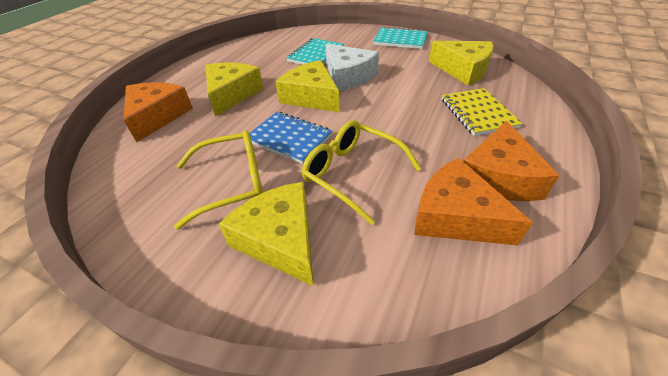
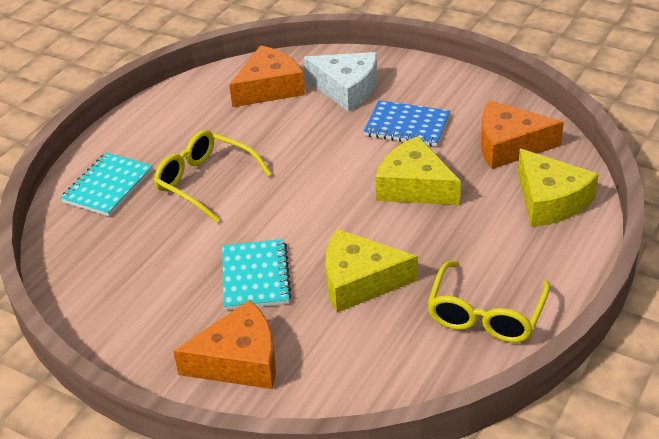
yellow cheese: [205,62,264,116] [218,182,314,286] [275,60,339,112] [429,41,494,85] = 4 -> [326,229,418,313] [376,136,461,205] [518,149,599,227] = 3
yellow notebook: [442,88,523,136] = 1 -> none = 0

